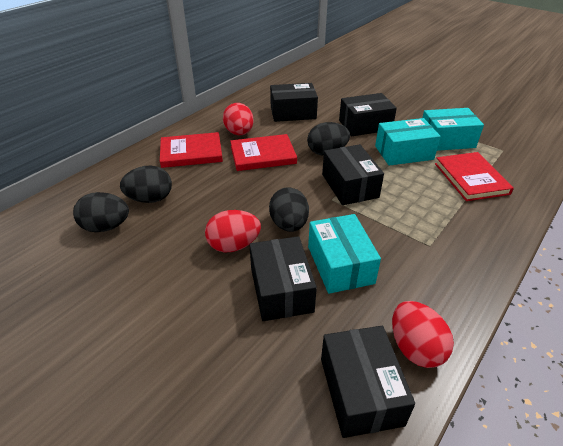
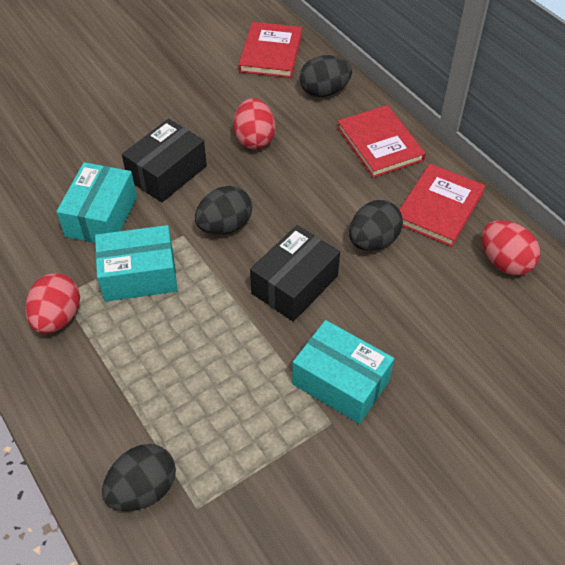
black box: [249,236,317,321] [270,83,318,122] [321,326,415,438] [322,144,384,205] [339,93,397,136] = 5 -> [122,119,207,202] [250,225,340,322] = 2

